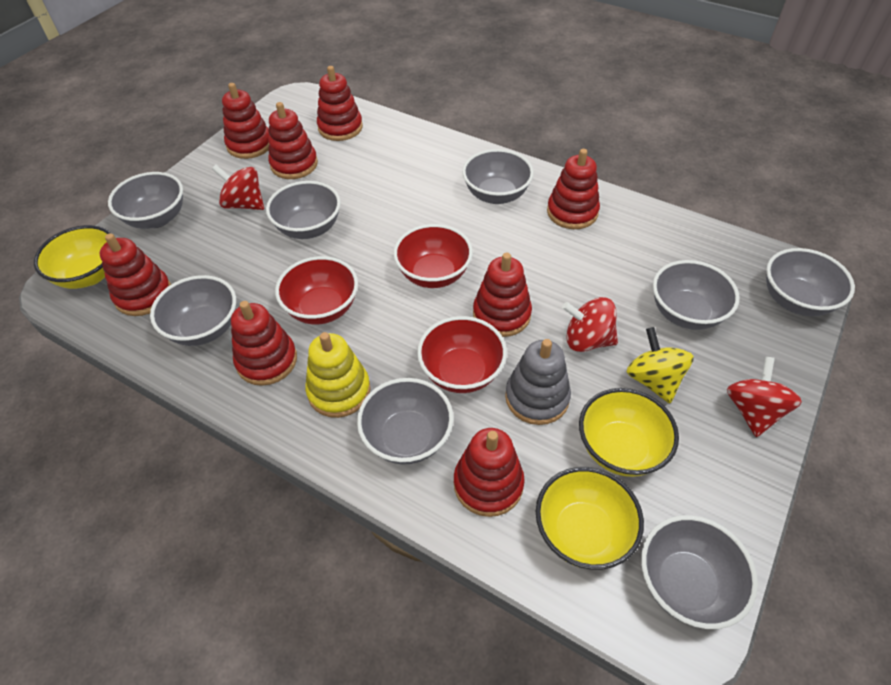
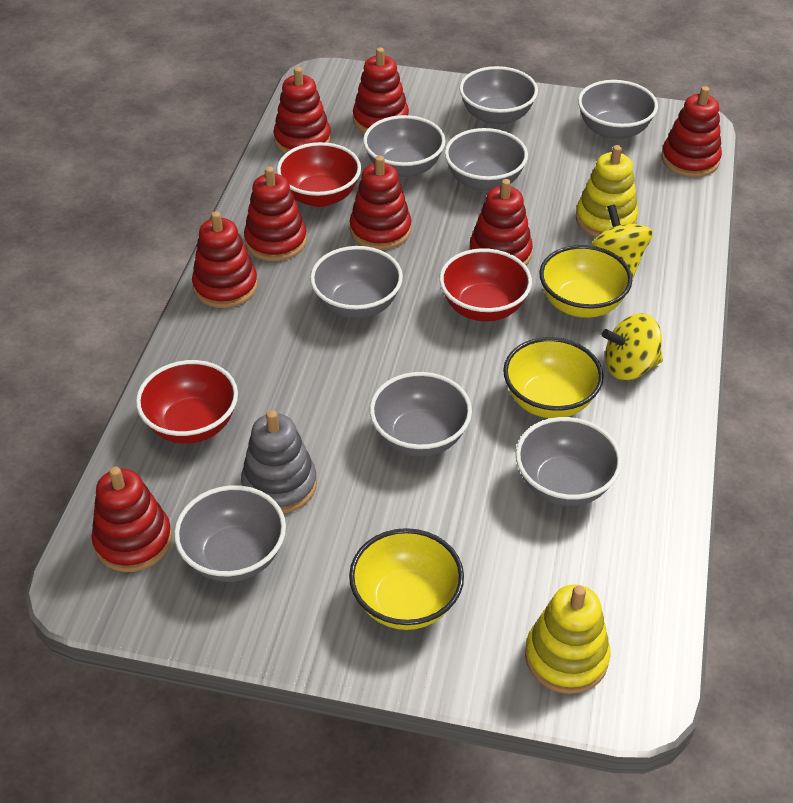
red spinning top: [212,165,264,210] [562,297,618,352] [727,357,802,437] = 3 -> none = 0
yellow spinning top: [627,327,694,403] = 1 -> [590,204,653,279] [602,314,663,380] = 2
yellow stacking toy: [305,332,371,418] = 1 -> [525,584,611,694] [576,145,638,237] = 2

